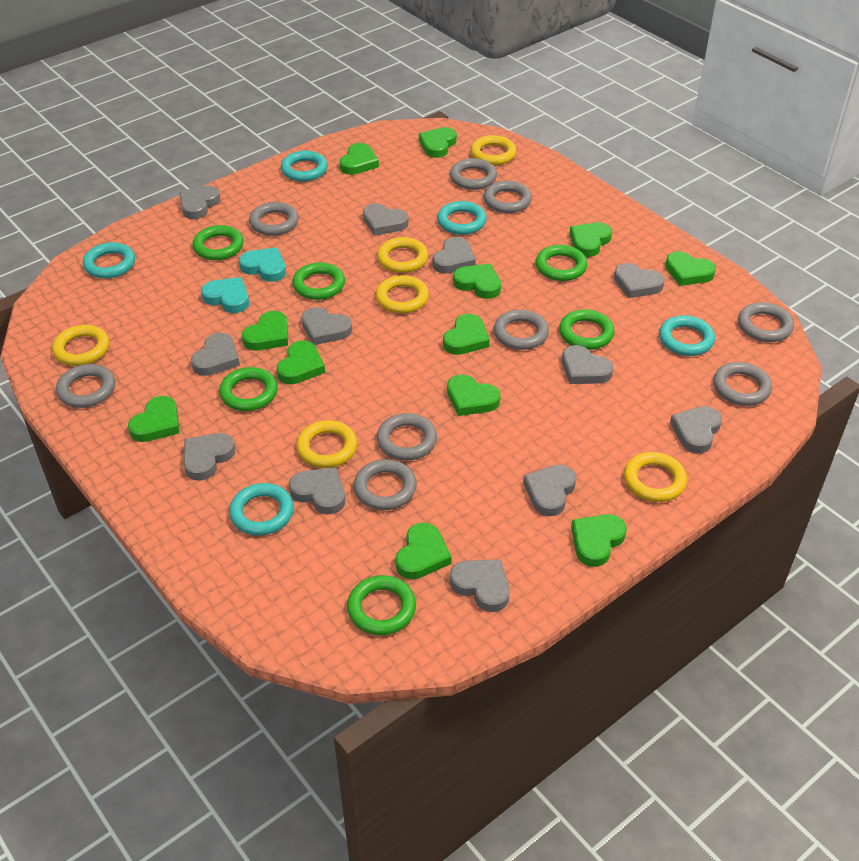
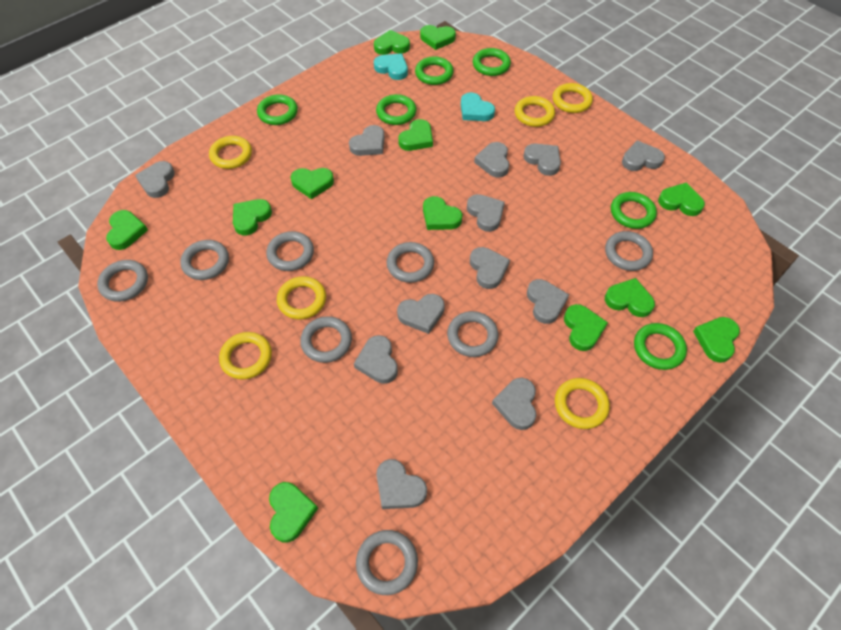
grey ring: [56,364,115,408] [249,202,299,236] [354,459,417,510] [377,413,437,461] [450,158,497,190] [484,181,532,213] [494,309,549,350] [713,362,772,406] [738,302,794,342] = 9 -> [97,260,148,302] [180,240,229,280] [266,231,314,271] [300,316,352,363] [356,530,418,595] [386,242,434,283] [447,311,498,357] [605,231,653,271] = 8
turquoise ring: [83,242,135,279] [229,483,294,536] [281,151,328,182] [437,201,487,235] [659,315,715,356] = 5 -> none = 0

